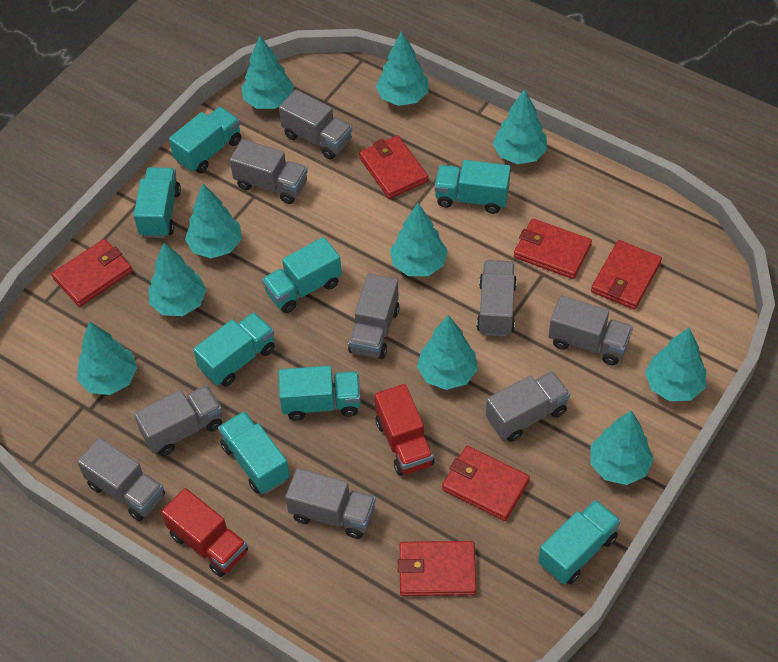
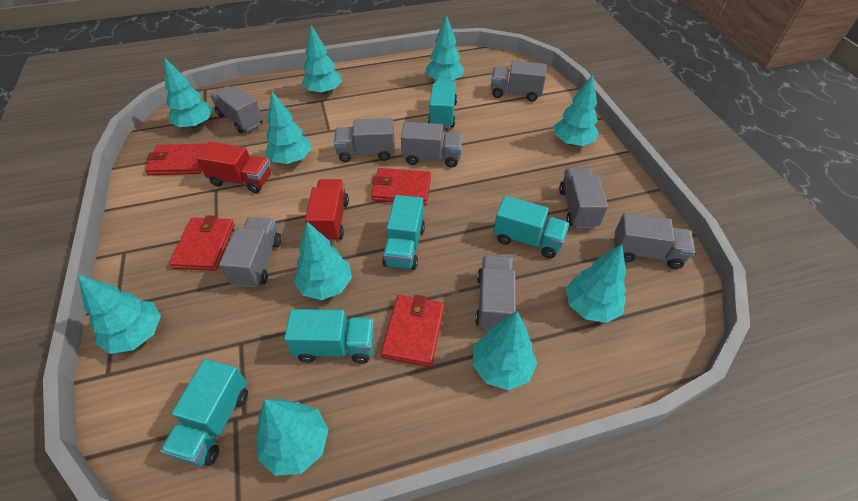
grey truck: [77,437,165,521] [134,385,222,456] [230,139,308,204] [279,90,352,160] [285,468,376,539] [348,274,400,359] [477,260,517,336] [486,371,570,442] [549,296,633,365] = 9 -> [210,85,263,133] [219,217,281,288] [334,118,395,162] [401,122,463,168] [475,255,516,331] [491,61,547,102] [559,168,608,229] [614,213,695,269] = 8
red wallet: [51,239,133,307] [359,135,428,199] [398,541,476,596] [442,446,530,521] [514,219,592,279] [591,240,662,310] = 6 -> [145,143,206,175] [169,215,235,271] [371,168,431,205] [381,295,444,367] = 4
turquoise truck: [133,167,181,238] [169,107,241,174] [193,312,275,387] [218,411,290,494] [262,237,342,313] [279,366,361,421] [434,160,511,214] [538,500,621,584] = 8 -> [160,359,248,466] [284,309,375,364] [382,195,425,270] [428,80,457,128] [494,196,569,258] = 5

